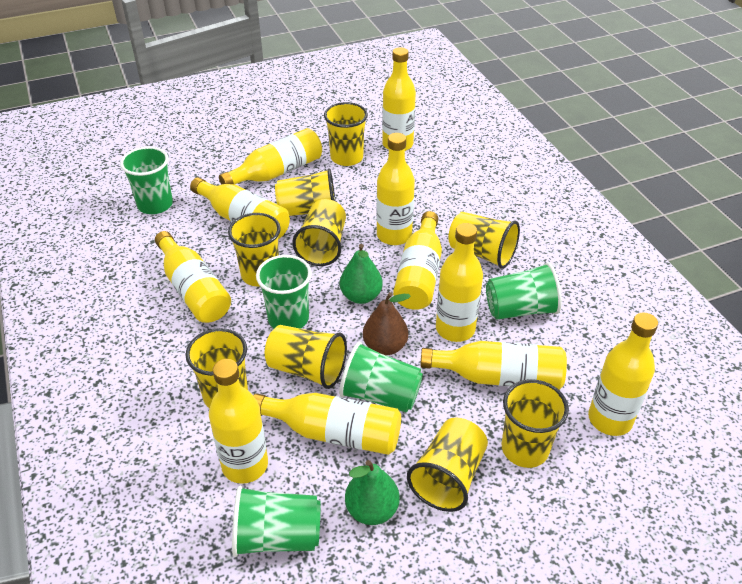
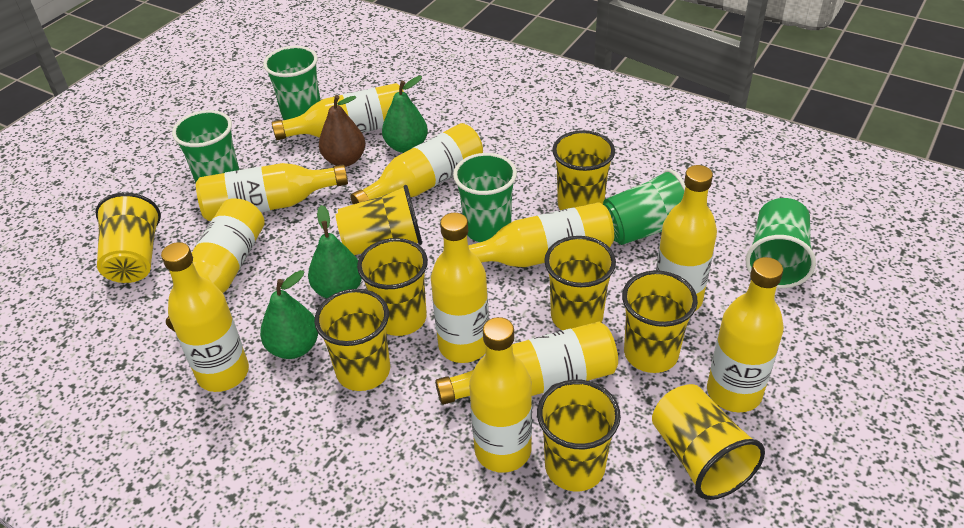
green pear: [340,244,383,304] [345,460,400,525] = 2 -> [260,270,318,359] [308,205,362,299] [382,76,428,153] = 3

